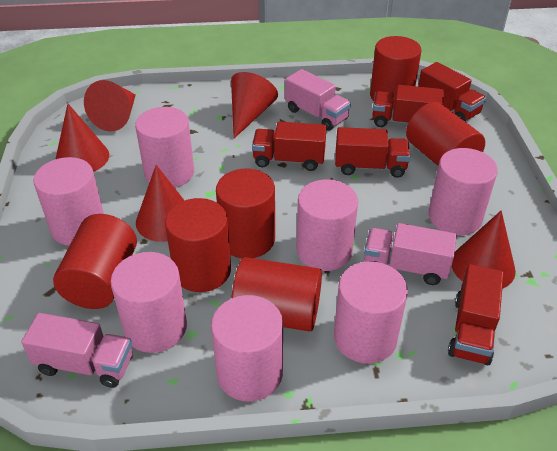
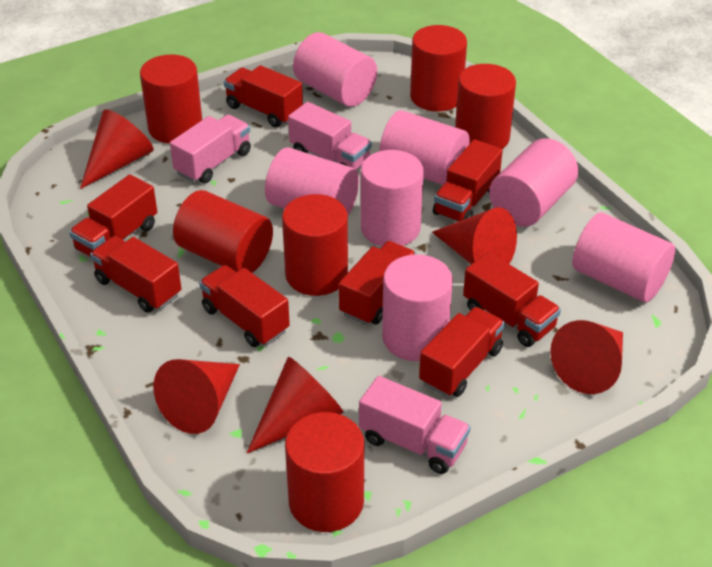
red truck: [252,121,327,171] [335,127,410,178] [372,85,444,127] [418,62,486,122] [448,264,504,365] = 5 -> [69,174,157,257] [90,236,181,313] [199,265,290,347] [224,65,303,127] [339,241,417,325] [419,307,505,397] [433,139,503,222] [463,252,561,347] = 8

